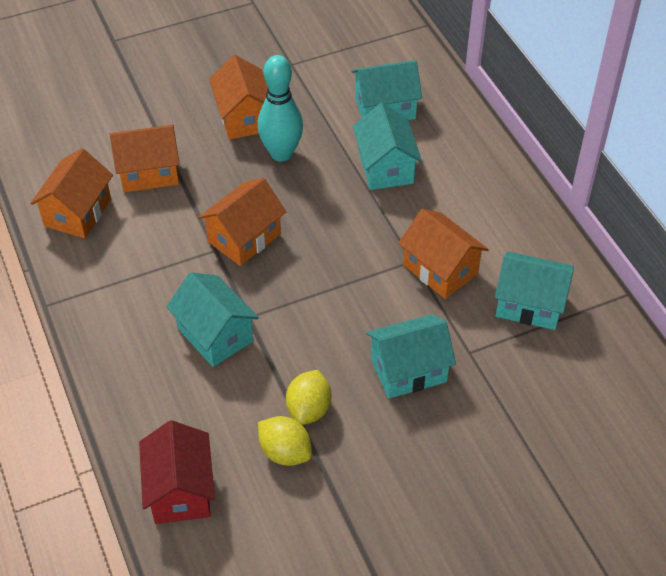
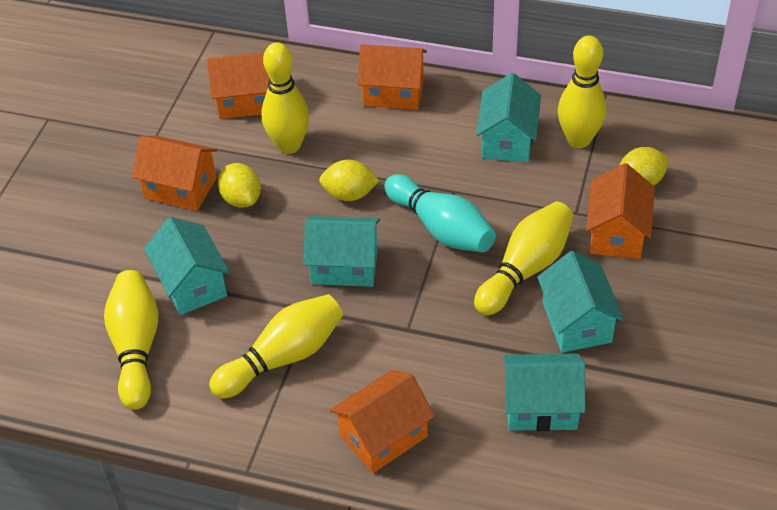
red house: [139,420,215,524] = 1 -> none = 0
yellow bowling pin: none = 0 -> [104,270,159,410] [209,294,343,399] [261,43,309,154] [474,201,573,315] [558,36,606,148] = 5
yellow lemon: [258,416,312,466] [286,370,331,425] = 2 -> [218,163,261,208] [319,159,379,201] [619,147,668,186] = 3

